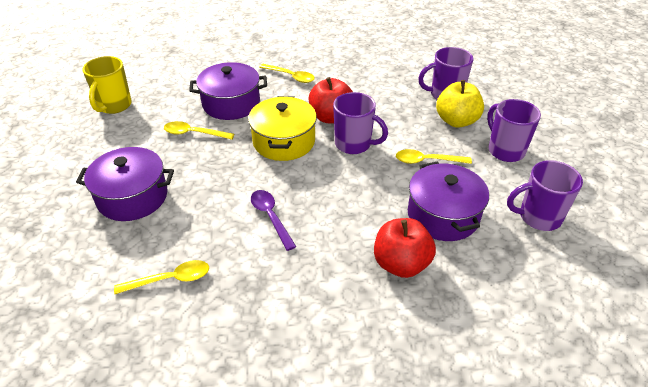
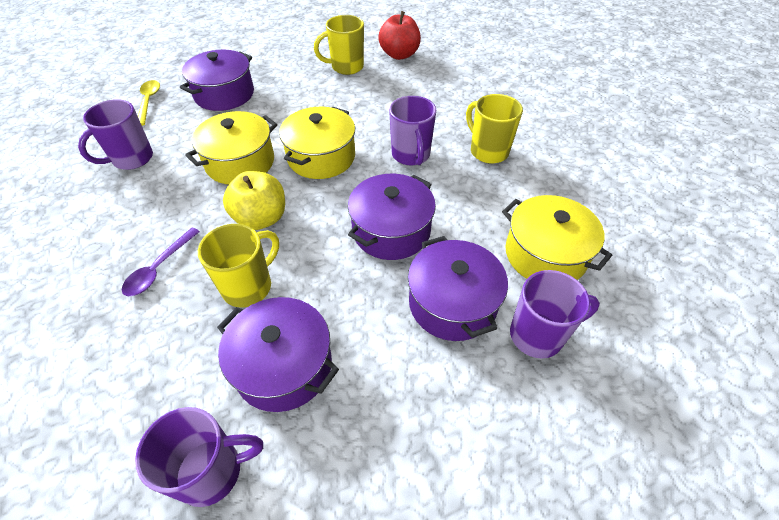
purple pot: [76,147,174,221] [189,62,267,120] [408,161,489,241] = 3 -> [180,50,254,111] [217,297,339,412] [348,174,436,260] [408,236,508,341] = 4
red apple: [308,77,353,124] [374,218,436,278] = 2 -> [378,11,421,60] = 1
yellow mug: [83,56,132,114] = 1 -> [198,224,279,308] [314,15,364,75] [466,94,523,164] = 3
yellow pot: [248,96,317,161] = 1 -> [185,111,277,184] [279,107,355,179] [502,195,612,280] = 3
yellow spoon: [114,260,209,294] [164,121,234,140] [259,64,315,83] [396,149,472,164] = 4 -> [138,80,160,126] = 1

